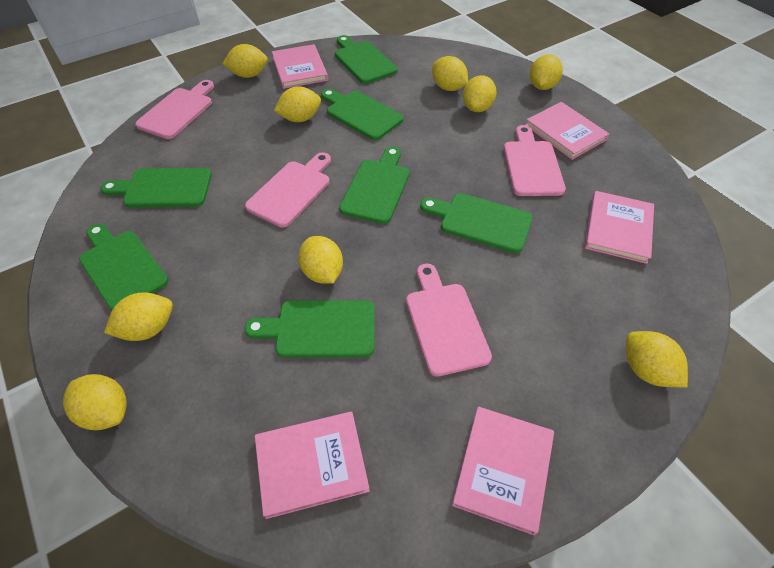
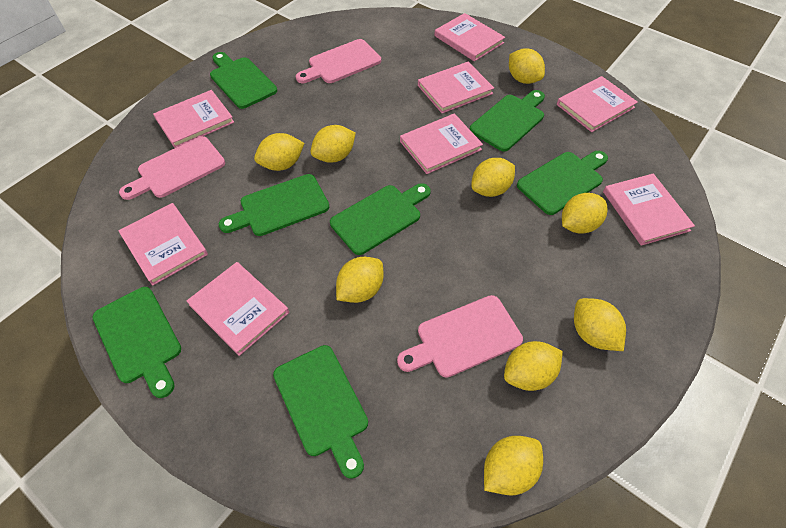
pink book: [255,412,370,519] [272,44,328,89] [452,407,554,535] [526,102,609,160] [585,191,654,264] = 5 -> [118,203,208,286] [153,90,234,148] [187,262,289,356] [400,113,483,174] [418,62,494,113] [434,13,505,62] [557,76,638,132] [603,174,695,246] = 8
pink cutting board: [135,80,214,139] [245,152,331,228] [406,264,492,377] [504,125,566,196] = 4 -> [119,136,225,200] [296,39,381,83] [397,295,523,378] = 3

